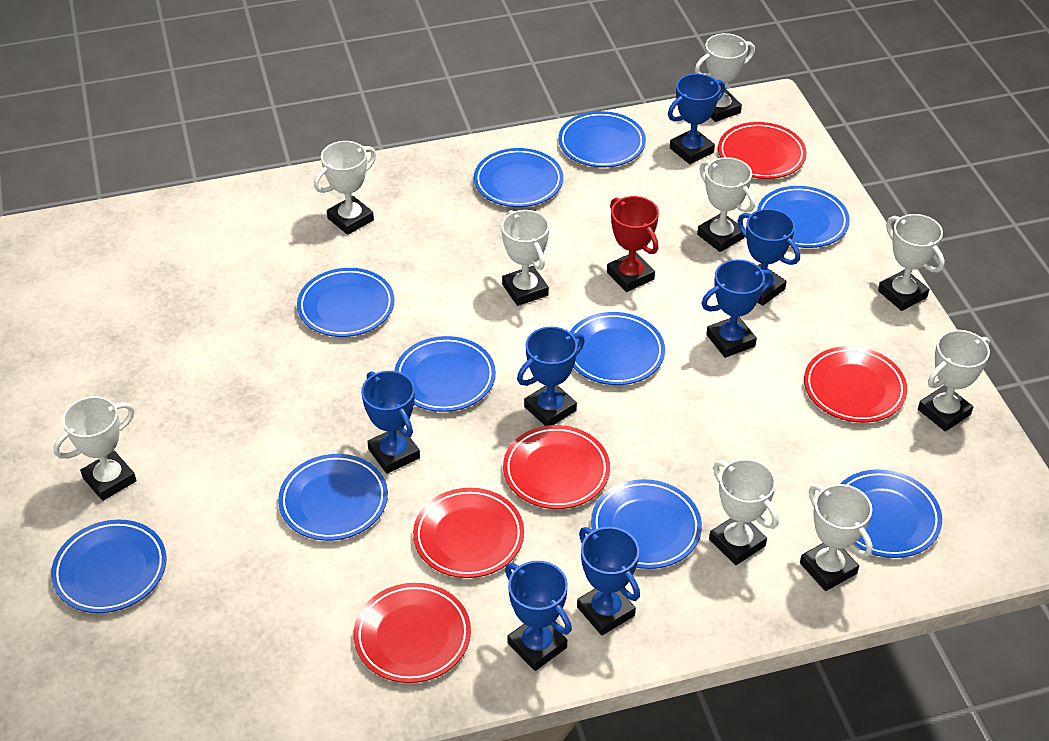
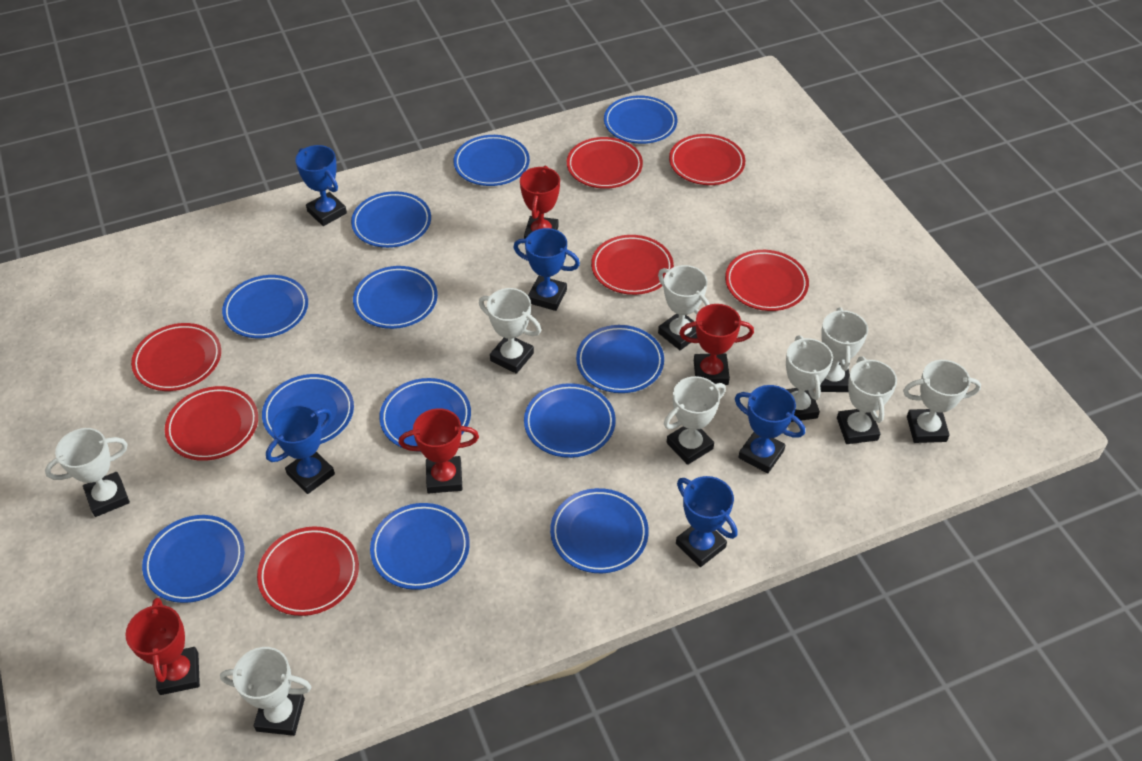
blue plate: [51,520,167,613] [278,454,388,541] [297,268,395,337] [394,336,496,412] [474,148,563,207] [558,111,646,167] [570,312,665,385] [591,479,702,569] [757,186,850,248] [840,469,942,558] = 10 -> [142,515,244,603] [222,275,308,338] [262,374,354,444] [351,191,431,248] [353,266,438,329] [370,503,470,590] [379,378,471,452] [454,135,530,186] [524,383,616,458] [550,488,649,573] [576,325,664,393] [604,96,677,144] = 12
blue trophy: [361,371,420,474] [505,561,572,671] [517,327,585,426] [577,527,640,636] [668,73,725,164] [702,259,773,358] [737,209,800,306] = 7 -> [266,405,335,494] [295,145,347,226] [513,228,580,311] [676,476,737,567] [735,385,805,473] = 5
red plate: [354,583,471,683] [413,488,524,578] [503,425,610,509] [718,122,807,179] [804,346,907,423] = 5 -> [131,323,221,391] [165,386,258,461] [257,526,359,616] [567,137,643,189] [591,235,674,295] [669,134,745,185] [725,250,809,311] = 7
red trophy: [607,196,659,292] = 1 -> [125,598,200,695] [399,408,479,493] [520,166,560,239] [679,304,754,385] = 4

